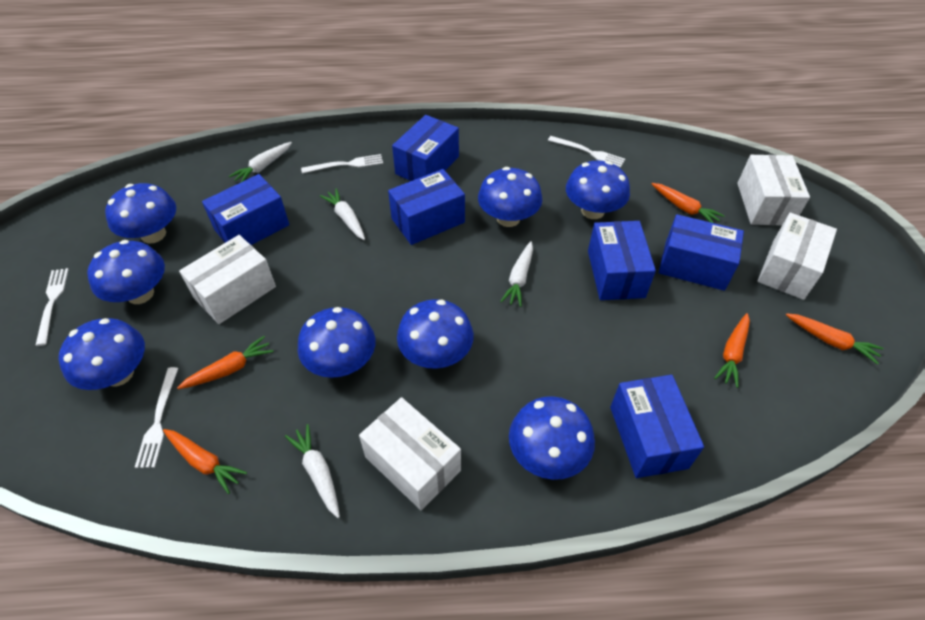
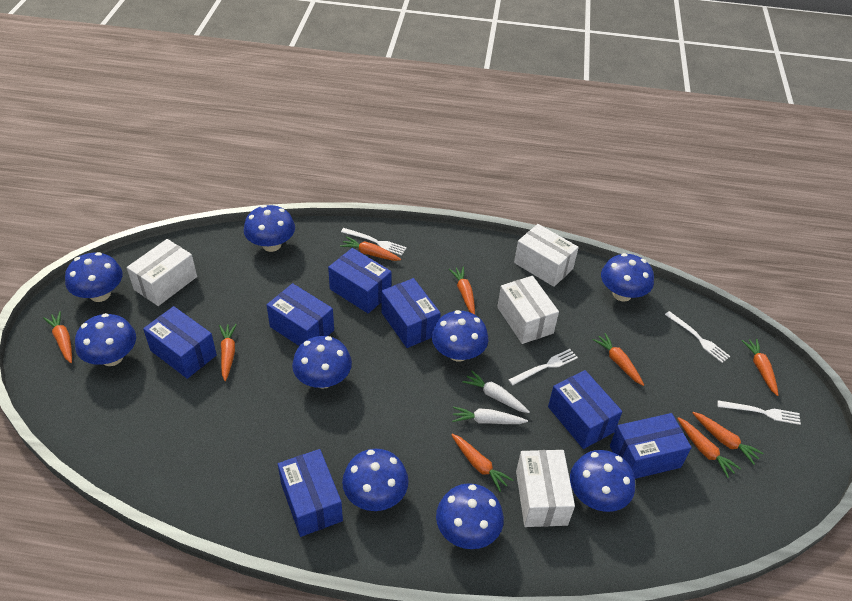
blue box: [202,174,289,245] [388,169,465,245] [392,115,459,181] [588,221,656,300] [610,375,704,478] [659,214,744,291] = 6 -> [143,306,217,379] [267,283,334,346] [278,449,343,537] [328,248,392,314] [381,278,441,348] [548,370,622,449] [610,413,692,479] = 7
blue mushroom: [58,318,145,390] [87,240,165,304] [105,183,176,243] [298,307,375,378] [397,299,474,369] [478,167,542,227] [509,396,595,480] [566,161,630,219] = 8 -> [65,252,122,302] [75,313,136,366] [244,205,295,252] [292,336,352,389] [342,449,409,511] [432,310,488,362] [436,483,504,549] [570,450,635,512] [601,253,654,302] = 9
orange carrot: [163,429,247,494] [177,336,273,389] [652,183,725,223] [714,313,750,388] [786,313,883,365] = 5 -> [43,311,72,363] [219,324,237,381] [340,236,401,261] [449,266,475,315] [451,434,513,492] [592,333,644,386] [677,417,741,478] [693,412,763,465] [742,339,779,396] = 9
white carrot: [229,142,292,183] [285,424,340,518] [320,188,365,240] [500,241,533,307] = 4 -> [452,407,528,424] [462,370,530,413] = 2

